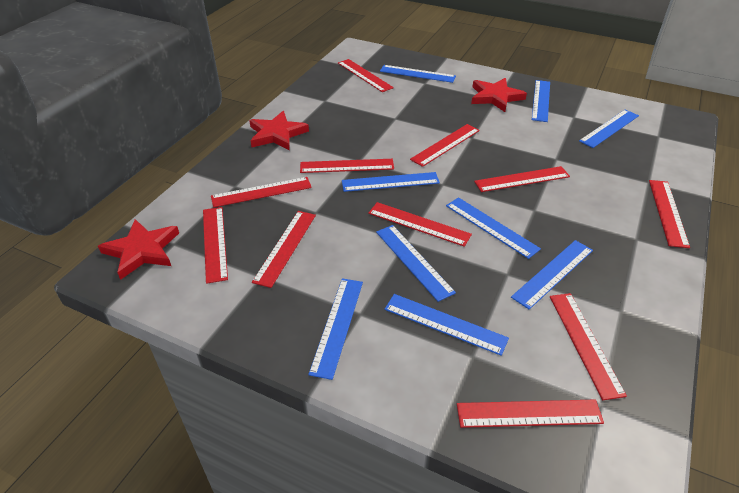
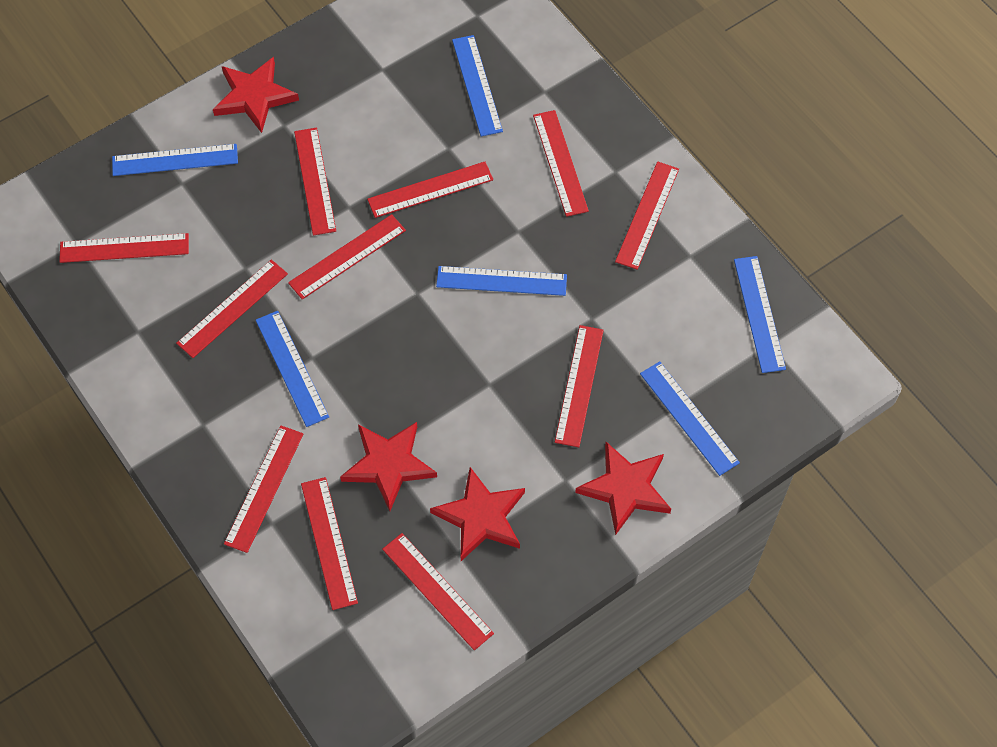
blue ruler: [308,278,363,380] [342,172,440,192] [376,225,456,302] [380,65,456,83] [385,294,509,356] [446,197,541,259] [511,240,593,309] [532,80,550,122] [579,110,639,148] = 9 -> [112,144,238,176] [256,311,329,427] [436,266,567,296] [452,35,503,137] [640,361,740,476] [734,256,786,373] = 6
red star: [98,219,179,280] [249,111,309,150] [471,78,527,112] = 3 -> [213,57,299,133] [340,422,437,511] [430,467,525,561] [575,442,671,535] = 4

